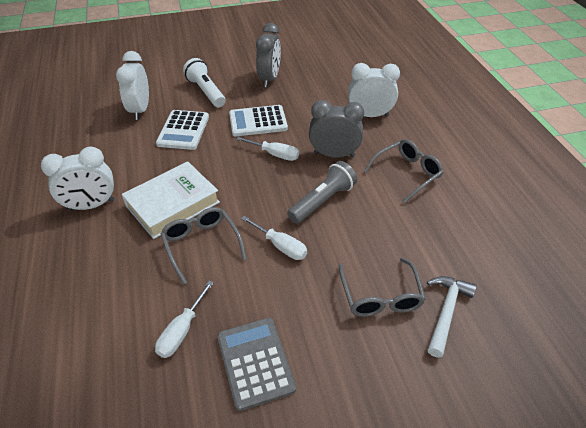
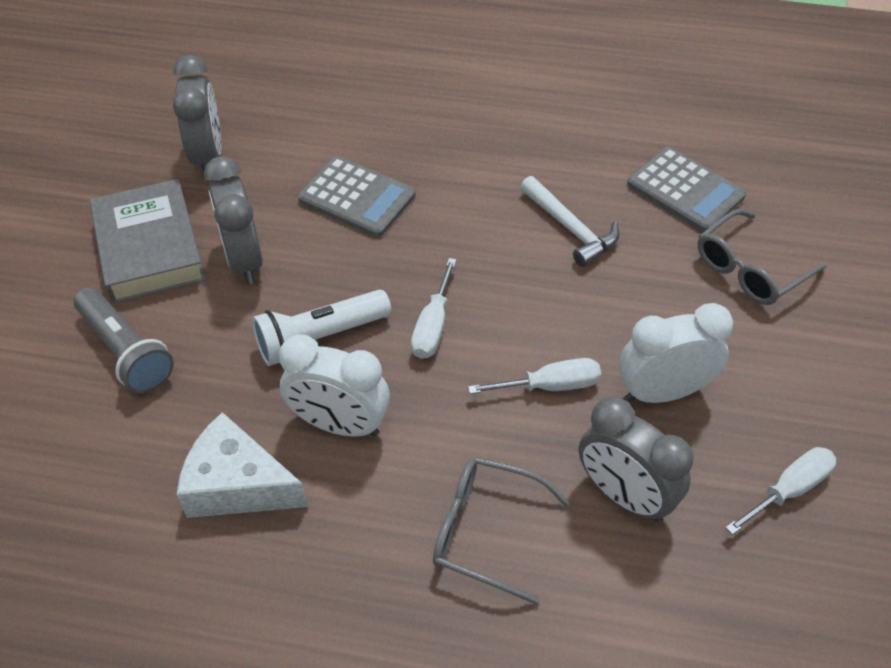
grey book: none = 0 -> [90,179,206,304] = 1
grey calculator: [217,318,296,411] = 1 -> [298,156,416,237] [627,147,746,232] = 2
grey clock: [256,23,281,87] [309,100,364,157] = 2 -> [173,55,221,173] [204,156,263,284] [579,397,694,522] = 3
grey glasses: [161,207,246,284] [339,258,426,317] [364,139,444,203] = 3 -> [433,457,570,605] [697,209,826,305] = 2
white book: [122,161,220,239] = 1 -> none = 0
white calculator: [156,110,209,150] [229,105,288,136] = 2 -> none = 0
white cheese: none = 0 -> [177,412,308,518] = 1
white clock: [41,147,114,211] [116,51,149,120] [348,63,400,117] = 3 -> [279,334,390,437] [619,303,733,403] = 2

